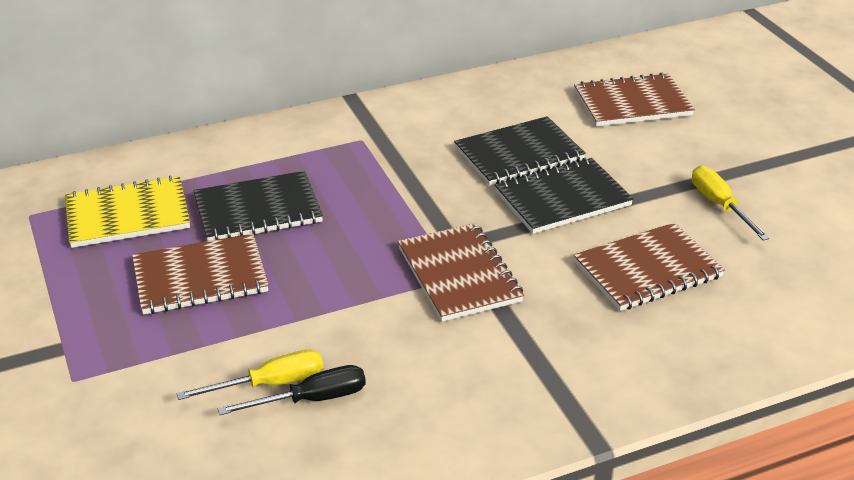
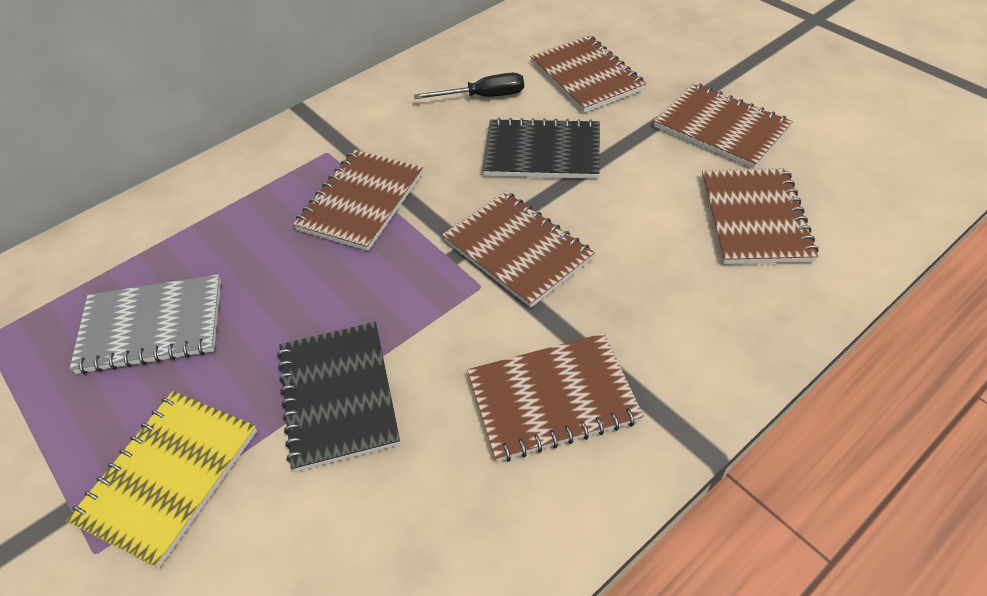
black notebook: [194,171,323,241] [454,116,586,186] [495,158,634,234] = 3 -> [277,322,400,472] [482,118,600,179] = 2
brown notebook: [132,233,269,315] [398,223,524,322] [574,72,695,127] [574,222,725,311] = 4 -> [293,150,423,251] [442,191,595,308] [467,333,644,462] [530,35,646,113] [654,83,793,169] [702,168,818,264] = 6
grey notebook: none = 0 -> [70,274,221,374] = 1
yellow screwdriver: [177,350,323,400] [692,166,770,241] = 2 -> none = 0

